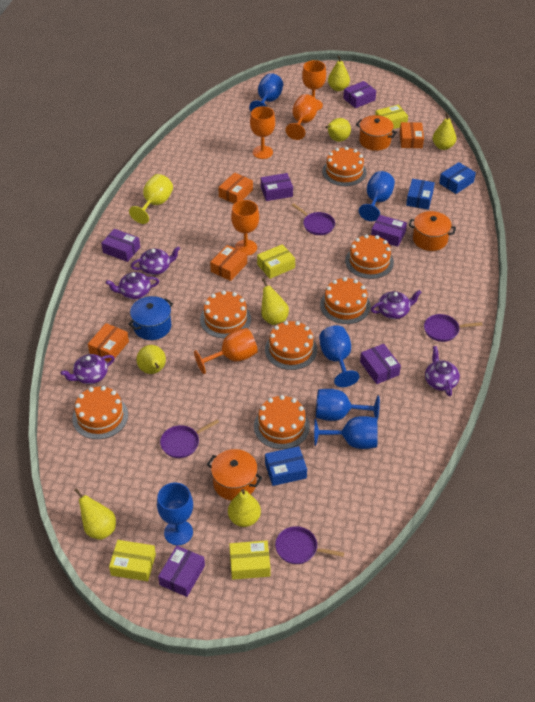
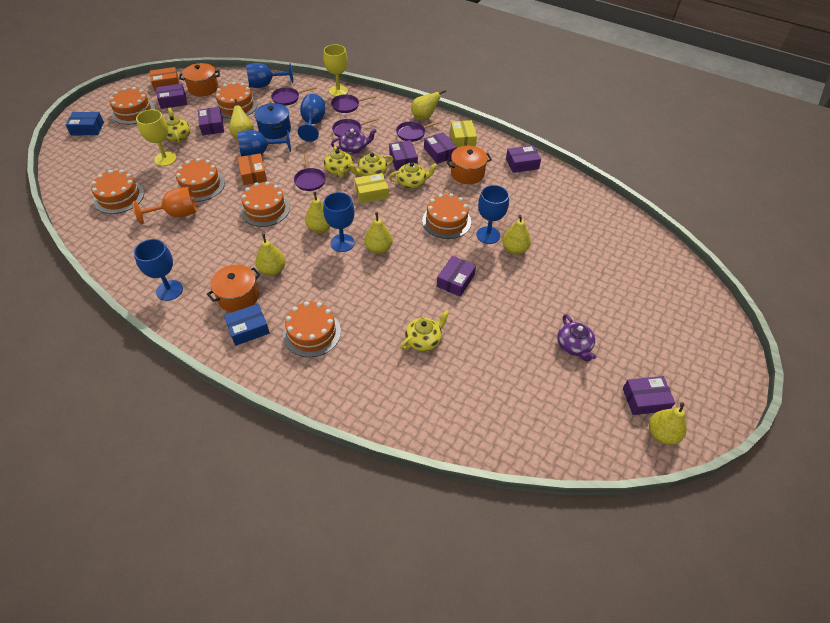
blue box: [265,446,307,486] [406,179,435,210] [439,162,476,194] = 3 -> [66,112,104,135] [224,304,270,346] = 2
orange box: [88,323,129,362] [210,245,247,281] [218,173,253,204] [400,122,424,148] = 4 -> [150,67,179,92] [238,153,267,185] = 2
orange goblet: [194,328,258,374] [231,200,259,256] [250,106,275,159] [286,94,318,140] [302,60,326,111] = 5 -> [133,187,197,225] = 1
purple box: [101,229,140,262] [158,546,205,597] [261,173,293,201] [343,81,376,108] [360,344,401,384] [371,215,407,247] = 6 -> [156,83,187,109] [198,107,224,135] [389,140,418,171] [424,132,457,164] [437,256,476,297] [506,145,541,173] [623,376,675,415] = 7
purple pan: [160,419,219,458] [275,526,344,564] [292,203,335,235] [424,314,482,342] = 4 -> [271,86,316,106] [294,153,326,191] [331,94,377,113] [332,117,379,137] [396,120,442,142] = 5
purple teapot: [61,354,115,384] [106,272,159,299] [131,247,180,275] [371,290,422,319] [425,346,460,396] = 5 -> [331,129,377,154] [557,314,596,362] = 2
yellow box: [109,540,156,581] [229,540,270,580] [257,244,295,279] [375,105,408,129] = 4 -> [354,173,389,203] [450,120,477,148] = 2
yellow goblet: [129,174,173,224] = 1 -> [136,109,177,166] [323,44,348,97] = 2
yellow teapot: none = 0 -> [166,108,190,144] [324,146,353,178] [348,153,393,176] [389,162,437,189] [400,310,450,351] = 5

